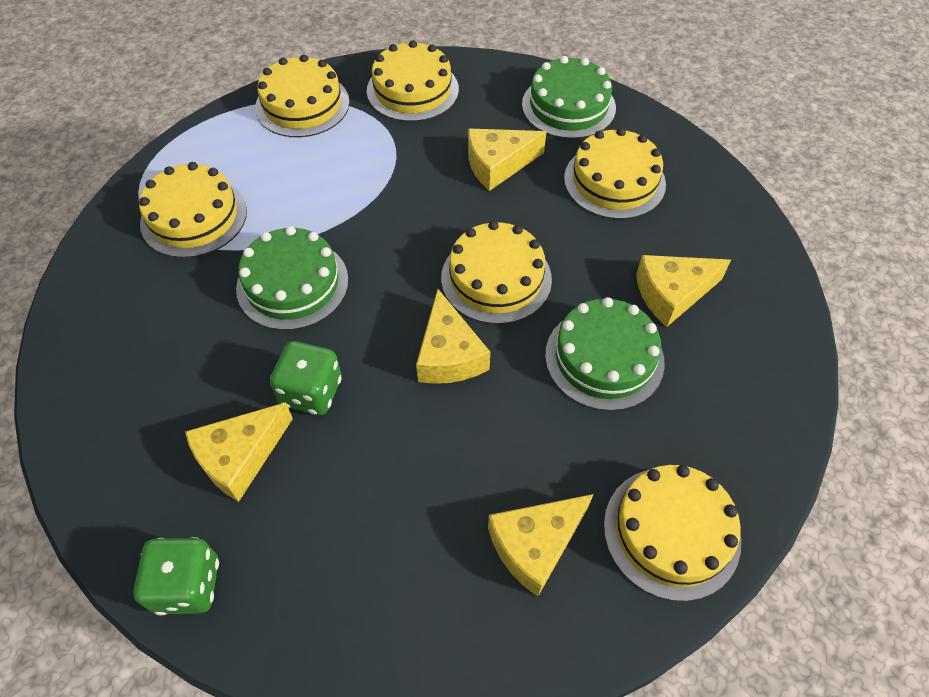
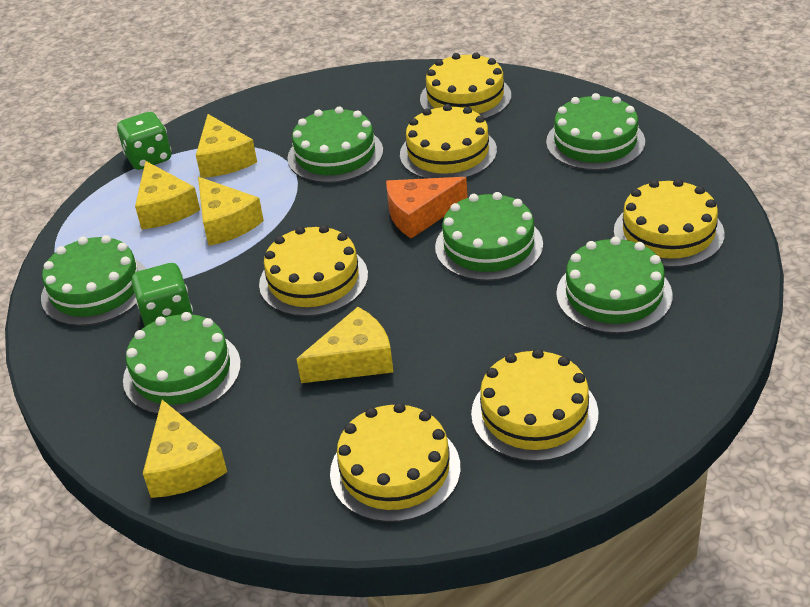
green cake: [236,226,348,330] [522,56,616,139] [545,297,665,411] = 3 -> [41,235,146,326] [123,312,241,414] [287,107,383,183] [435,192,543,281] [546,93,645,171] [556,237,673,334] = 6
orange cheese: none = 0 -> [386,177,468,239] = 1

